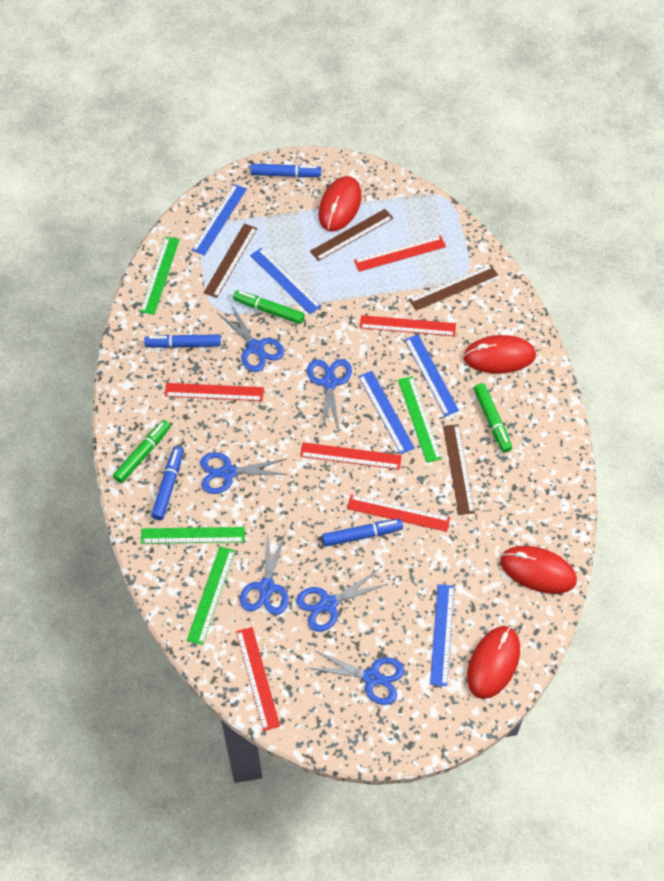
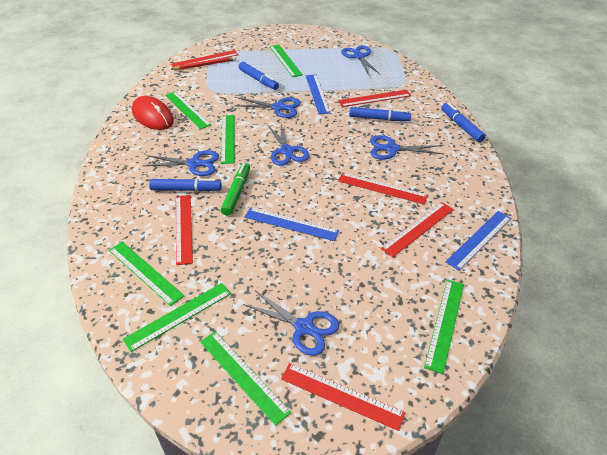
blue ruler: [192,184,247,256] [250,248,321,314] [358,371,415,454] [404,335,459,416] [430,584,454,686] = 5 -> [245,207,339,241] [306,74,330,114] [445,211,511,271] = 3
brown ruler: [204,223,257,298] [310,209,394,261] [409,264,498,311] [443,424,475,515] = 4 -> none = 0
green marker: [113,420,171,483] [233,290,305,324] [474,383,512,453] = 3 -> [221,163,250,216] = 1
green ruler: [140,237,180,315] [141,527,245,544] [187,547,235,645] [398,376,442,463] = 4 -> [109,242,184,306] [123,283,231,352] [165,91,211,129] [200,331,291,426] [221,115,235,164] [269,44,303,77] [424,279,464,374] = 7
red mouse: [318,176,362,231] [463,335,536,373] [467,626,520,699] [500,546,577,594] = 4 -> [132,96,174,130] = 1
red pencil: none = 0 -> [171,56,236,70] = 1

